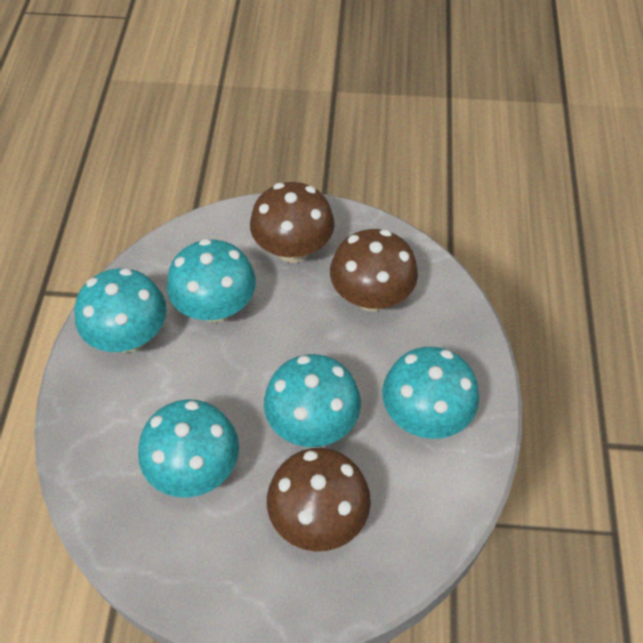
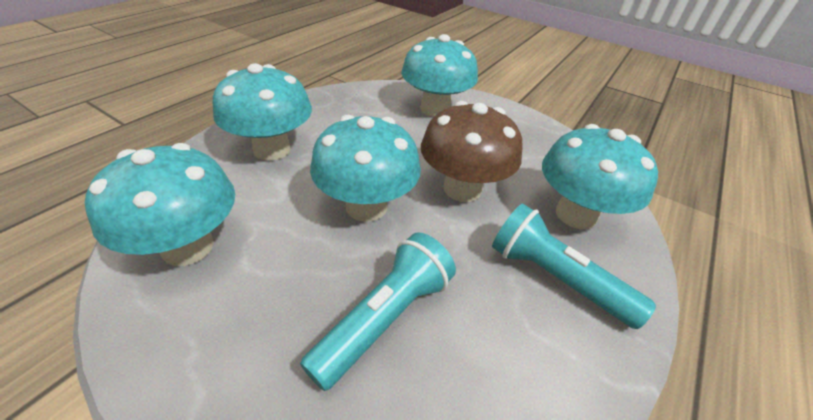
brown mushroom: [250,182,335,263] [267,448,371,551] [330,229,418,311] = 3 -> [421,101,522,202] = 1
turquoise flashlight: none = 0 -> [300,232,456,391] [492,203,656,329] = 2

